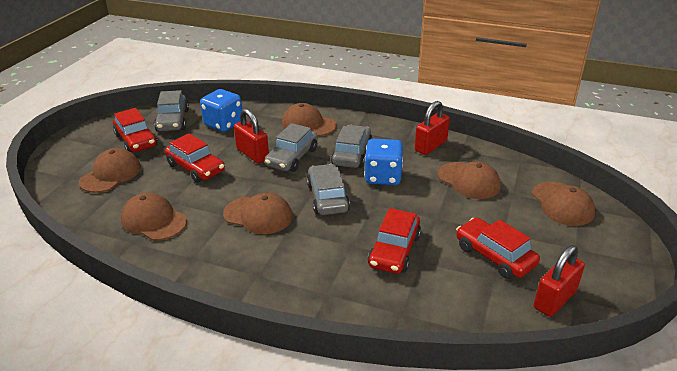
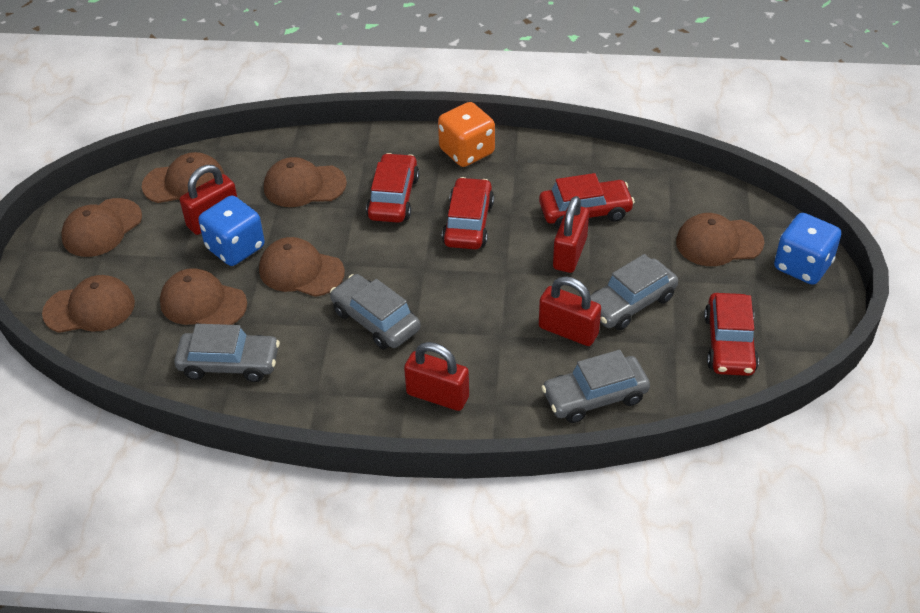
brown cap: [79,148,141,193] [121,193,187,241] [223,193,292,234] [282,103,337,136] [438,161,501,199] [532,182,595,226] = 6 -> [42,275,135,333] [61,198,142,257] [142,152,225,203] [160,268,247,325] [259,237,345,297] [264,157,347,207] [676,213,764,266] = 7
orange dice: none = 0 -> [438,102,495,167] = 1
red padlock: [234,109,269,163] [415,101,450,155] [534,245,585,317] = 3 -> [180,165,237,235] [404,342,469,411] [539,276,601,346] [553,196,589,273] = 4

